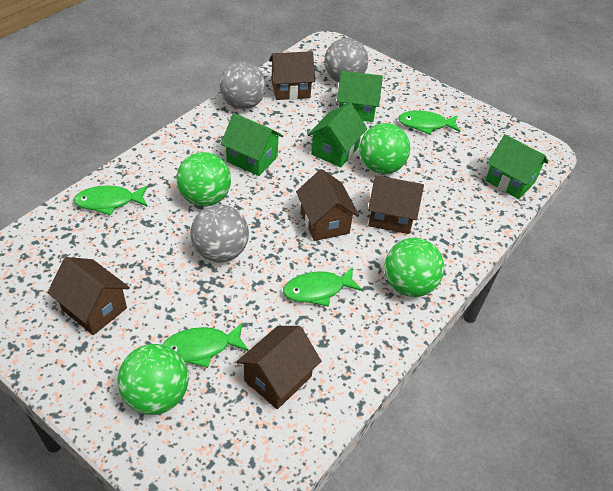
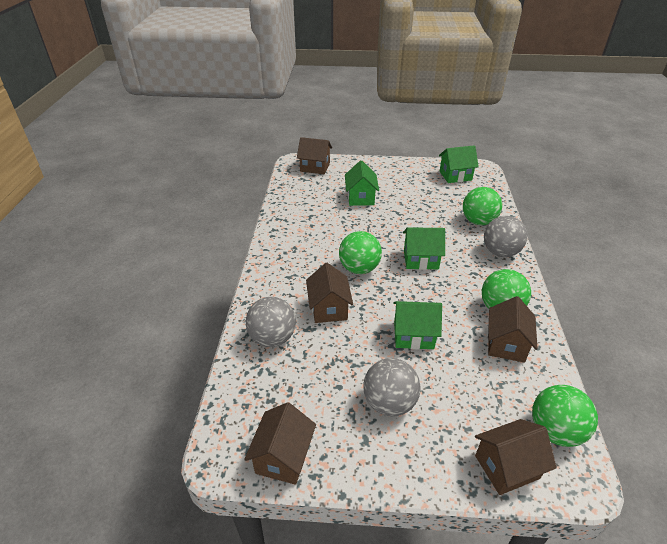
green fish: [74,186,148,215] [162,323,249,368] [283,267,363,307] [398,111,461,135] = 4 -> none = 0

